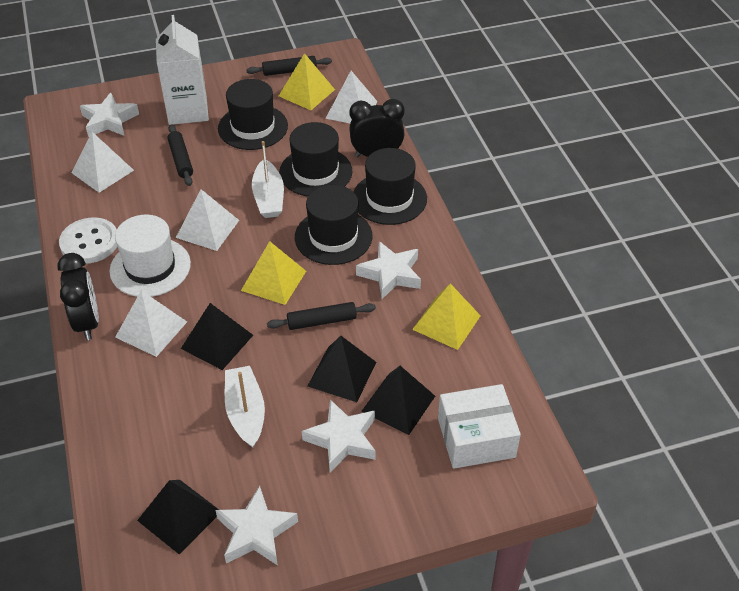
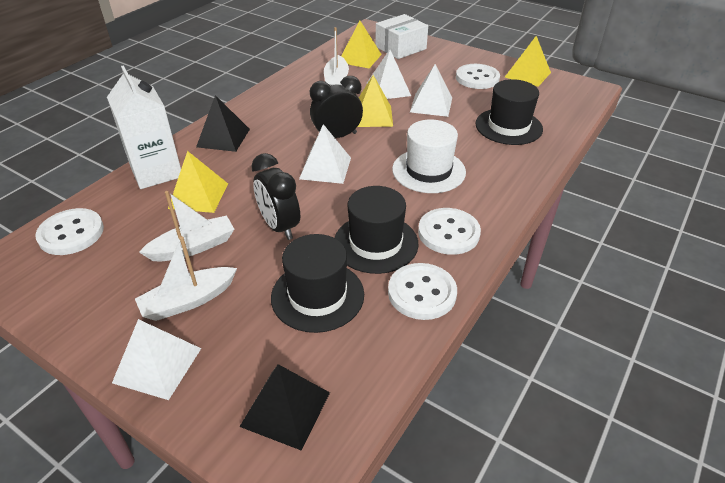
black hat: [218,79,288,150] [279,122,352,197] [295,185,372,265] [353,148,427,225] = 4 -> [271,234,364,333] [334,186,419,274] [475,79,543,145] = 3
black pyramid: [137,480,219,554] [181,303,253,370] [307,336,376,402] [361,366,435,435] = 4 -> [196,95,250,152] [239,364,330,451] = 2
black rolling pin: [167,124,193,186] [246,56,332,76] [267,302,376,330] = 3 -> none = 0
white boat: [225,366,265,448] [252,141,284,218] = 2 -> [135,236,237,321] [139,191,234,261] [324,27,349,86] = 3
white button: [59,217,117,264] = 1 -> [35,208,104,255] [388,263,457,320] [418,208,481,255] [456,64,500,89] = 4
white star: [80,93,139,137] [215,486,298,565] [302,399,376,472] [356,241,421,299] = 4 -> none = 0
yellow pyramid: [241,241,306,305] [279,53,335,110] [412,283,481,350] = 3 -> [168,151,228,213] [341,21,382,68] [357,75,393,127] [505,36,551,87] = 4

